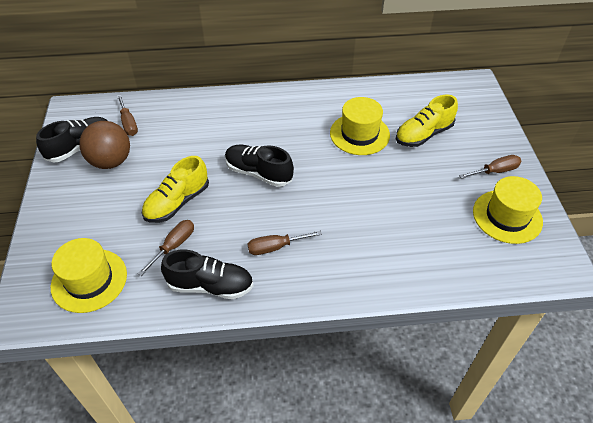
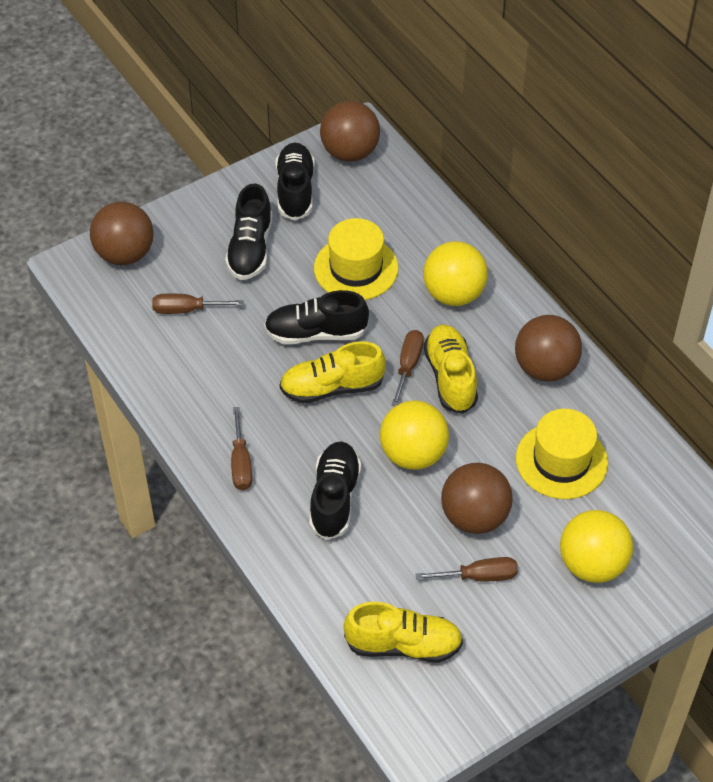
black shoe: [36,117,107,163] [161,250,253,299] [225,145,294,187] = 3 -> [225,184,273,280] [264,290,369,344] [275,142,315,221] [309,441,361,540] = 4
brown ball: [79,121,130,169] = 1 -> [90,202,154,265] [320,101,380,162] [441,463,513,534] [515,315,582,382] = 4
yellow ball: none = 0 -> [380,400,449,470] [423,241,488,306] [560,510,633,583] = 3
yellow hat: [51,238,127,313] [330,97,390,155] [473,176,543,244] = 3 -> [314,218,398,300] [516,409,608,499] = 2
yellow shoe: [142,156,209,223] [396,95,458,147] = 2 -> [280,341,386,404] [343,602,463,663] [424,325,478,414] = 3

